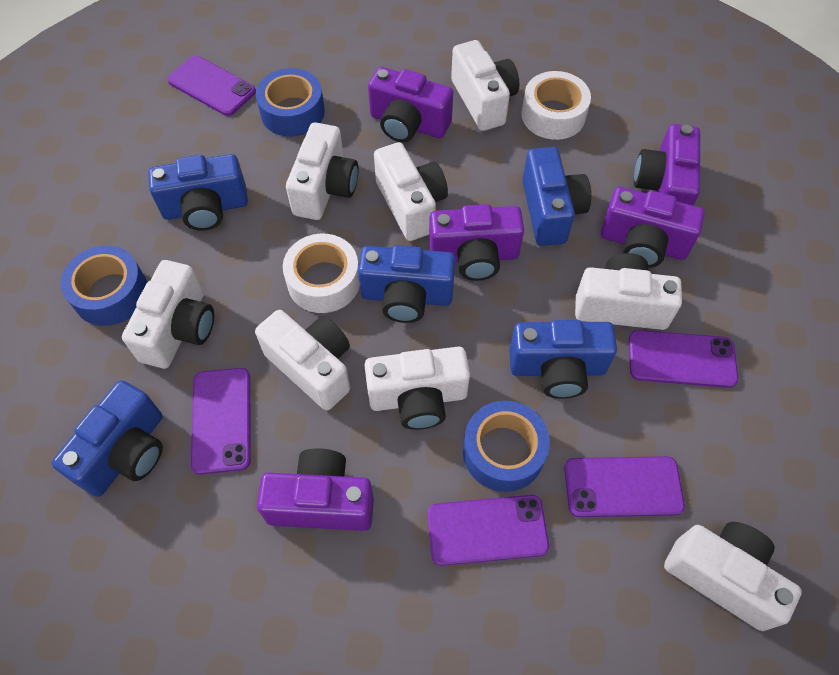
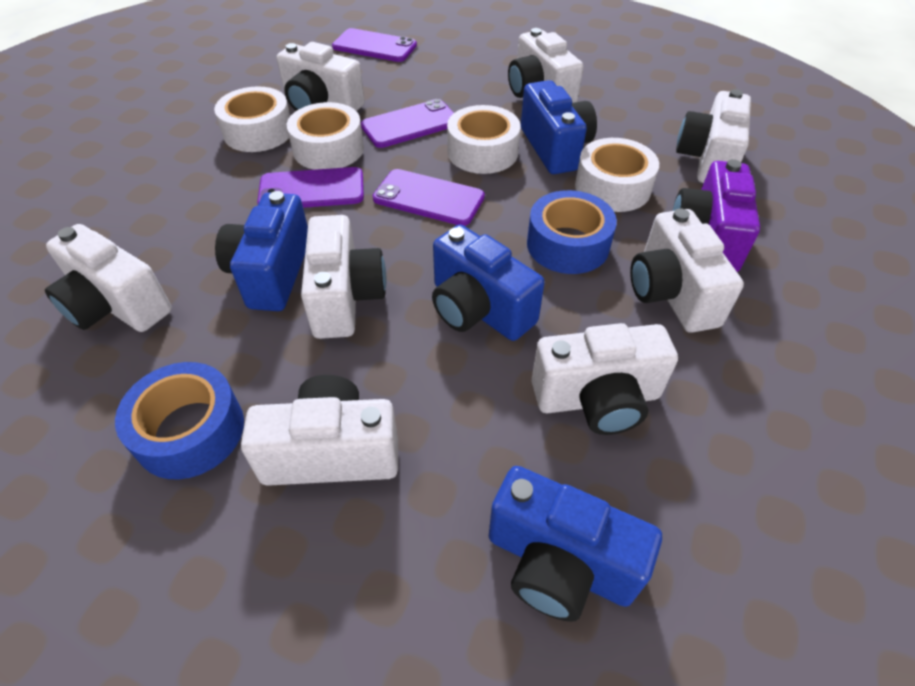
blue camera: [52,380,163,497] [148,154,248,231] [358,245,456,323] [509,320,617,399] [522,147,591,246] = 5 -> [215,191,308,311] [432,225,545,341] [489,466,662,622] [521,80,597,174] = 4
blue tape: [60,245,147,326] [256,68,325,137] [463,401,550,492] = 3 -> [115,362,244,479] [527,190,617,274] = 2
purple camera: [257,448,374,531] [368,67,453,142] [429,204,524,281] [601,187,705,268] [634,124,700,205] = 5 -> [673,159,760,272] = 1
purple phone: [167,55,256,116] [191,368,251,475] [427,495,549,566] [564,456,685,517] [629,330,738,388] = 5 -> [257,167,364,208] [332,28,417,62] [361,99,454,148] [373,169,485,226] = 4
white tape: [283,234,360,313] [522,71,591,140] = 2 -> [214,86,290,152] [287,102,364,170] [447,105,521,174] [575,138,659,212] = 4

